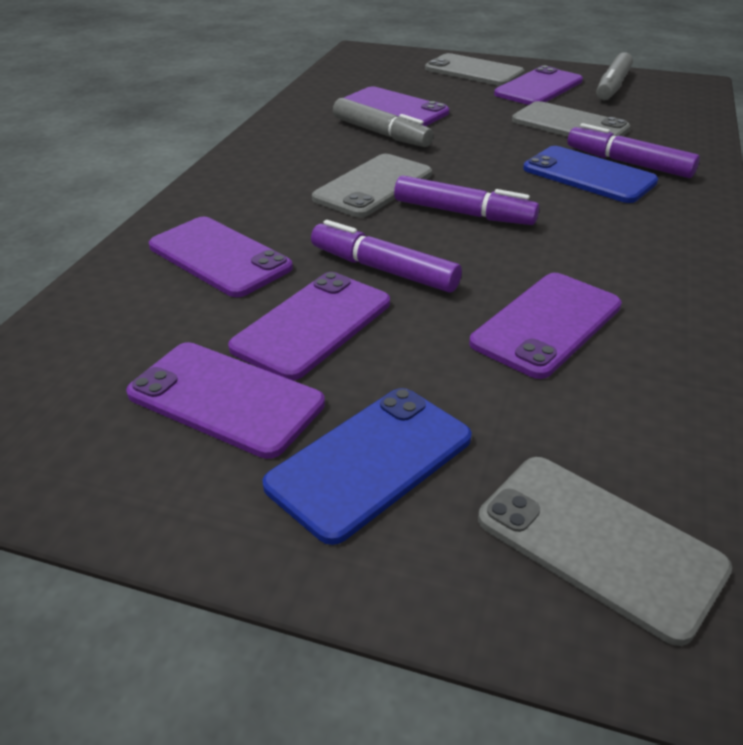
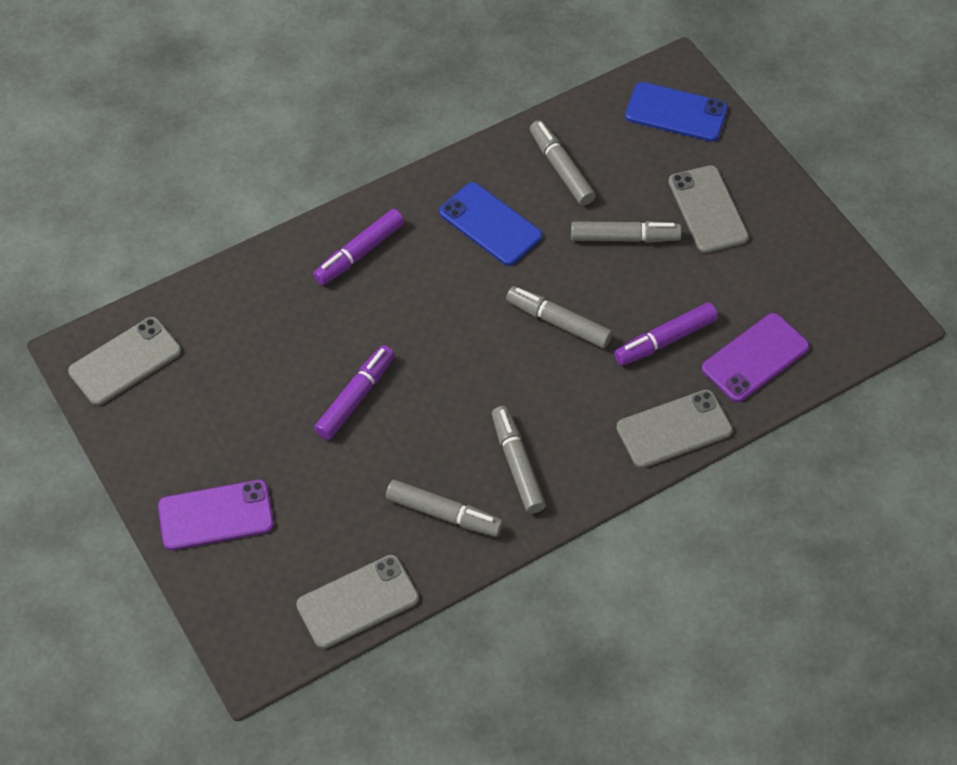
grey marker: [333,98,434,147] [596,52,633,100] = 2 -> [386,480,503,537] [492,406,546,514] [506,286,612,348] [530,120,596,206] [571,221,682,243] = 5
purple phone: [126,342,325,459] [149,217,293,297] [228,272,390,381] [344,86,449,126] [469,273,622,379] [494,66,583,105] = 6 -> [158,480,274,550] [702,313,810,402] = 2

